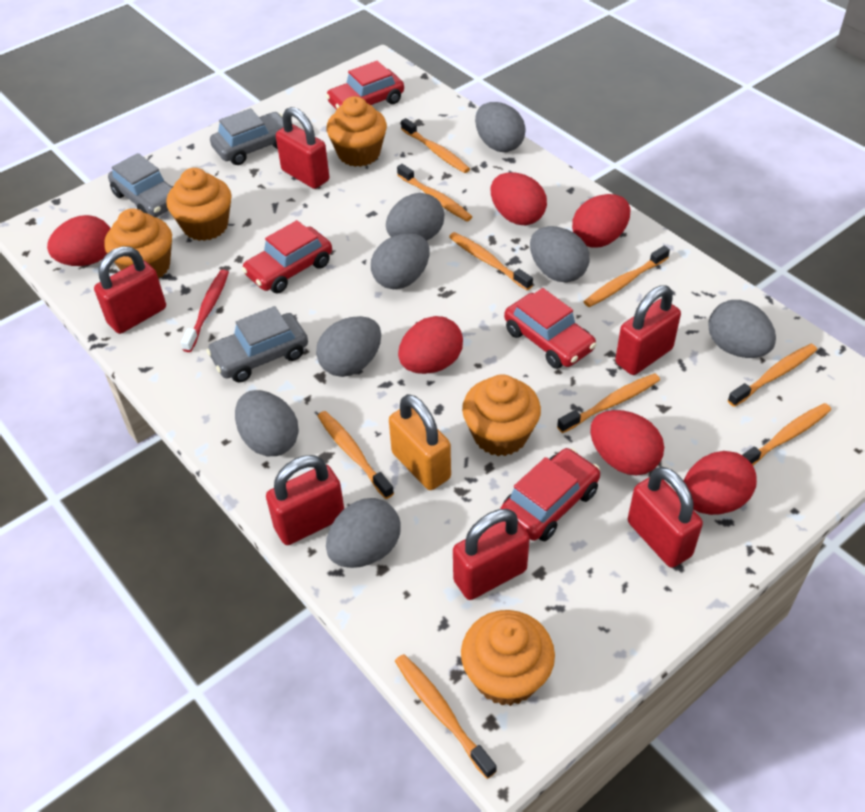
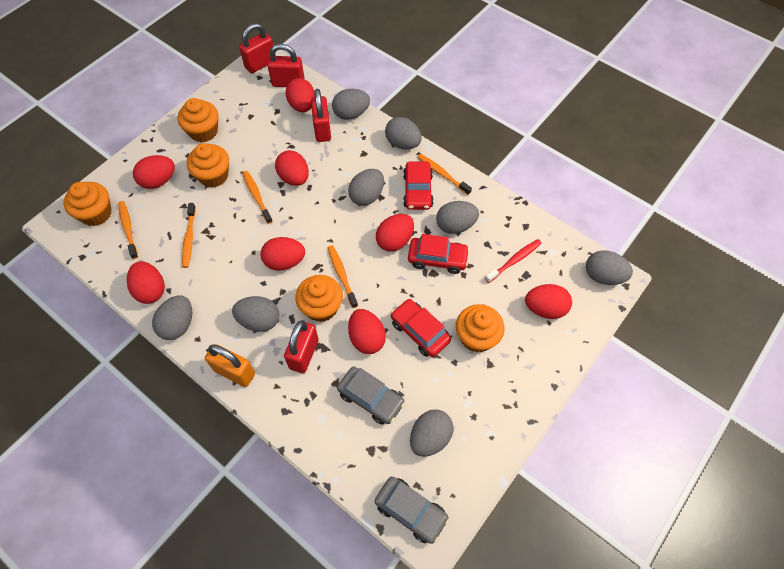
grey car: [108,153,173,217] [206,306,308,382] [210,108,284,165] = 3 -> [337,366,405,425] [375,477,449,544] = 2
orange toothbrush: [318,411,394,499] [395,654,497,779] [397,164,472,221] [401,118,470,173] [449,232,533,290] [557,373,660,433] [583,246,670,307] [728,344,817,407] [742,403,831,466] = 9 -> [118,201,138,259] [182,203,196,268] [242,171,273,224] [328,245,358,308] [418,154,472,195] = 5
red car: [242,220,332,293] [326,61,404,110] [500,448,600,541] [504,288,596,369] = 4 -> [391,299,451,357] [403,161,434,210] [408,234,470,274] = 3
red egg: [47,215,111,266] [398,316,463,374] [491,172,547,225] [572,194,630,248] [590,410,664,476] [684,451,757,515] = 6 -> [127,261,165,304] [133,155,175,189] [260,237,305,271] [275,150,309,186] [286,78,315,112] [348,309,386,354] [376,214,414,252] [525,284,572,319] = 8
red padlock: [94,246,166,334] [266,455,344,545] [276,107,329,189] [453,509,530,600] [615,285,681,375] [628,467,703,568] = 6 -> [239,23,273,73] [267,44,305,87] [284,320,319,373] [311,89,331,142] = 4

